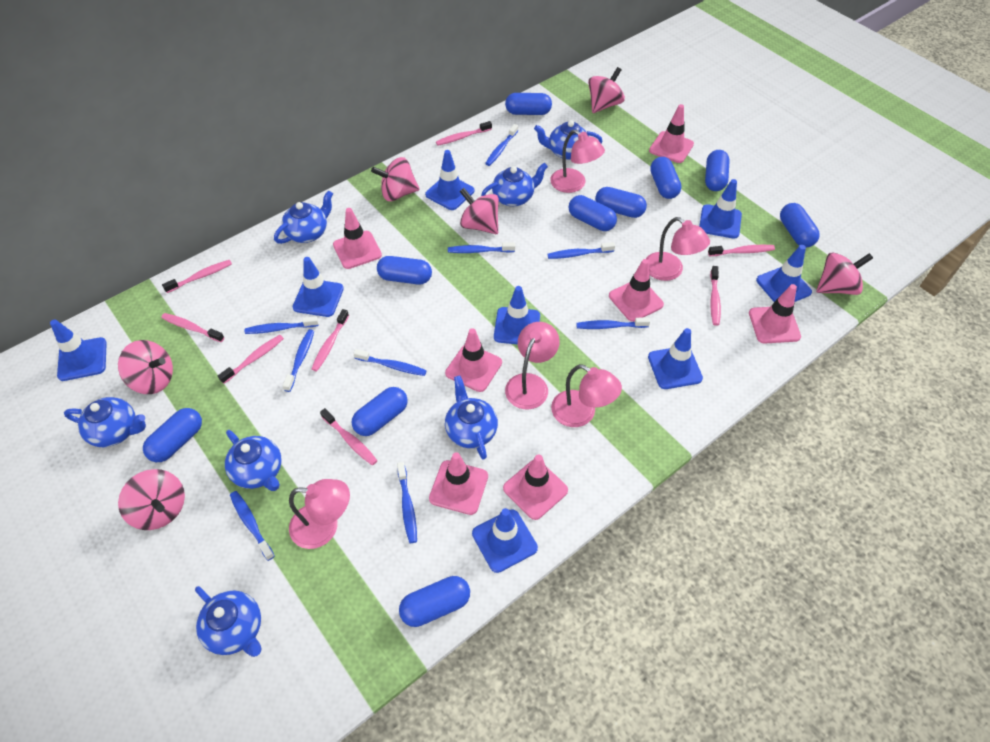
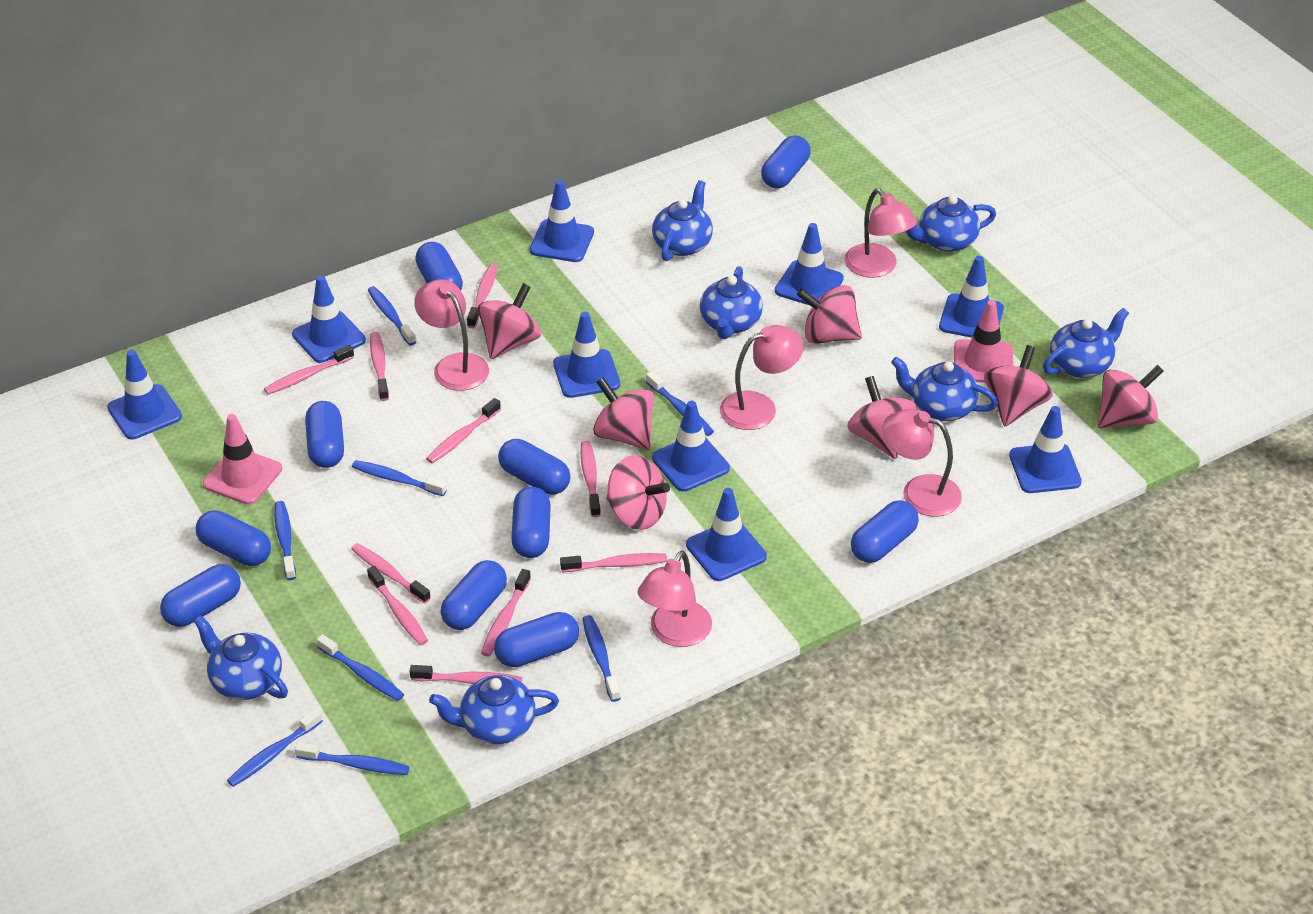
blue toothbrush: [230,491,275,561] [245,316,318,334] [283,329,314,392] [353,349,427,376] [397,462,417,543] [448,242,515,253] [485,124,518,166] [547,242,615,259] [576,317,650,329] = 9 -> [227,708,323,787] [274,501,296,580] [295,742,409,775] [317,634,404,701] [352,460,447,496] [368,286,416,346] [582,615,621,702] [646,371,714,436] = 8
blue traffic cone: [50,320,107,381] [293,257,344,317] [425,150,474,210] [472,508,538,573] [494,286,540,344] [648,328,703,389] [699,179,742,239] [756,245,812,302] = 8 -> [107,350,182,439] [292,275,366,363] [530,180,594,262] [553,312,620,398] [652,401,730,492] [686,488,767,581] [775,223,844,305] [939,256,1004,338] [1009,406,1082,493] = 9
pink spinning top: [118,340,173,394] [118,469,185,530] [371,157,420,201] [459,188,499,234] [588,67,625,113] [816,252,873,295] = 6 -> [478,283,541,359] [593,377,654,450] [606,455,670,530] [797,285,862,344] [847,376,917,459] [984,345,1053,426] [1098,365,1164,428] = 7
pink toothbrush: [161,313,224,342] [162,260,232,293] [218,335,284,384] [311,309,349,371] [320,408,378,465] [436,121,492,146] [708,245,775,256] [710,266,721,326] = 8 -> [264,345,354,394] [351,543,431,604] [367,566,428,645] [370,332,389,401] [410,665,522,684] [426,398,501,463] [467,264,498,328] [481,569,531,657] [560,553,667,572] [581,441,601,517] = 10
pink traffic cone: [333,208,382,269] [429,452,488,515] [445,328,502,392] [503,454,568,520] [609,259,664,322] [649,104,694,163] [749,284,801,343] = 7 -> [203,414,282,505] [954,300,1013,383] = 2

